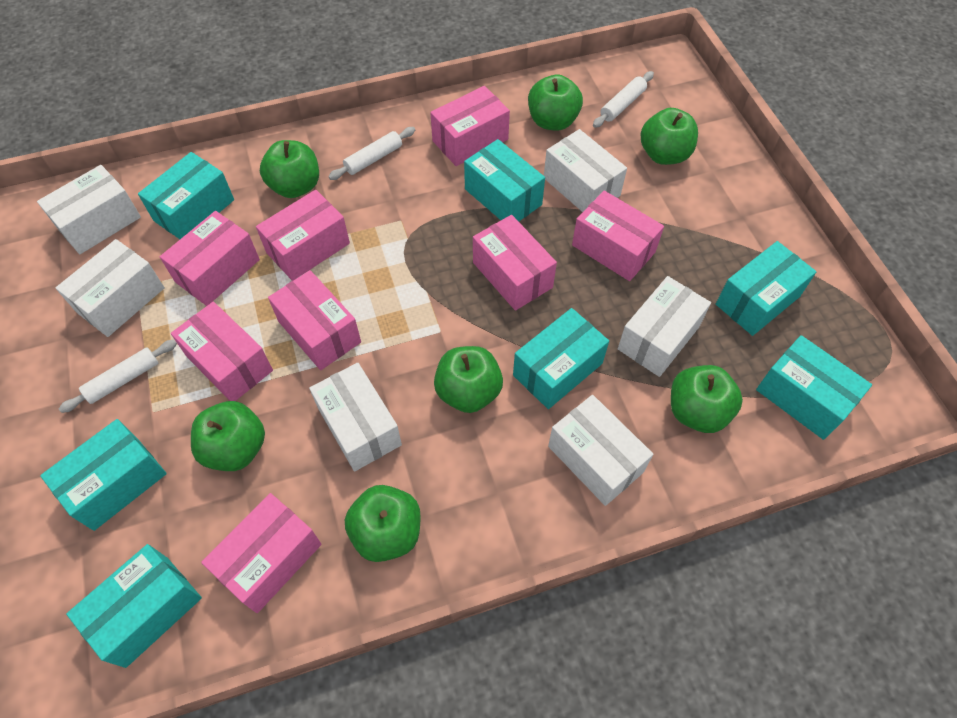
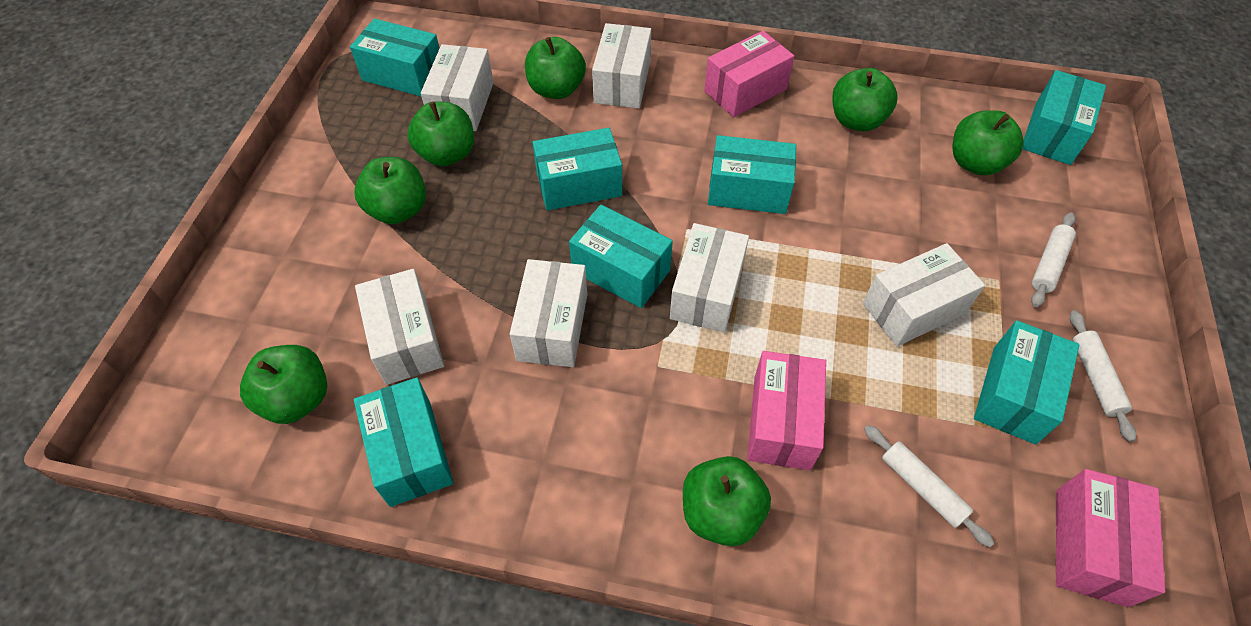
pink box: [160,211,260,306] [171,302,273,401] [201,493,321,613] [256,190,350,281] [268,270,361,370] [430,86,510,166] [473,215,557,311] [572,191,664,281] = 8 -> [704,31,794,117] [747,351,826,470] [1056,469,1165,607] = 3

